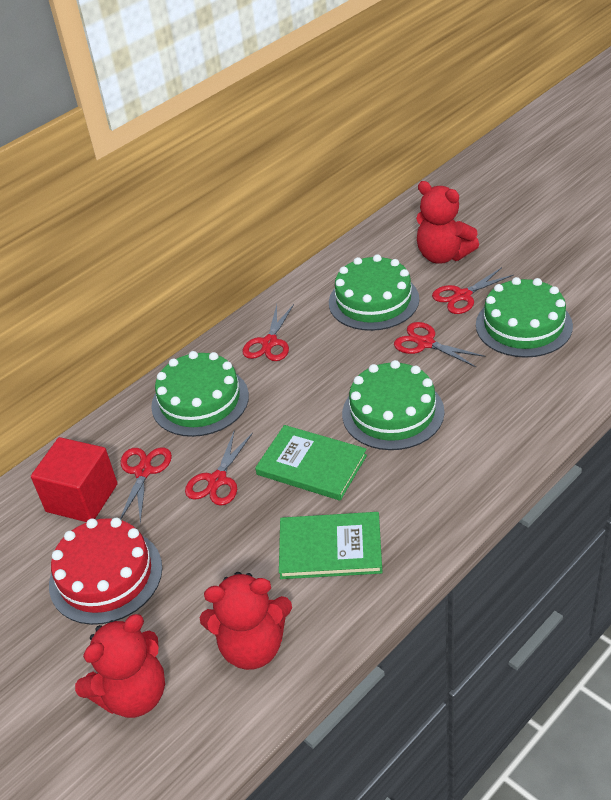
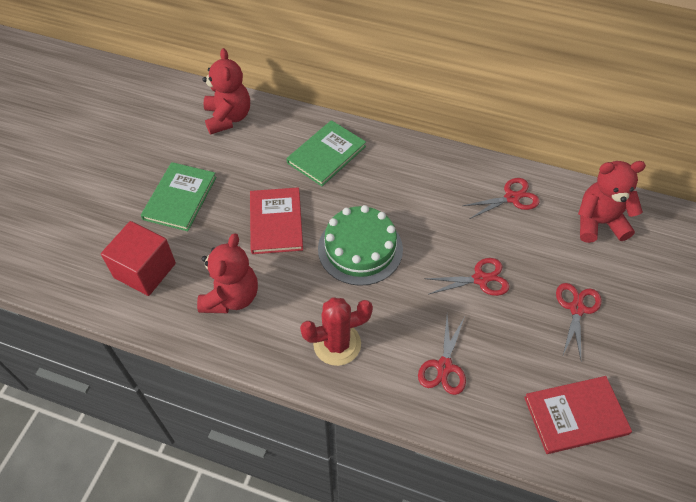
green cake: [151,351,249,437] [329,254,419,331] [342,360,445,450] [476,277,573,358] = 4 -> [318,205,403,286] = 1
red book: none = 0 -> [250,187,303,254] [524,376,632,454] = 2
red cactus: none = 0 -> [300,297,373,366] = 1
red cake: [49,518,162,625] = 1 -> none = 0
red scissors: [120,447,172,523] [185,430,253,506] [243,304,294,361] [394,322,485,367] [432,267,514,314] = 5 -> [418,316,466,395] [424,258,509,296] [463,178,540,219] [556,283,601,360] = 4

